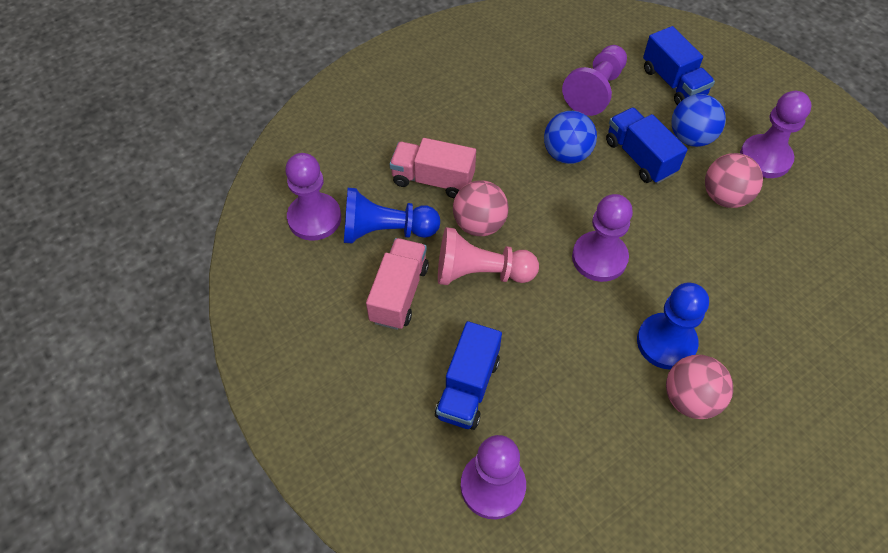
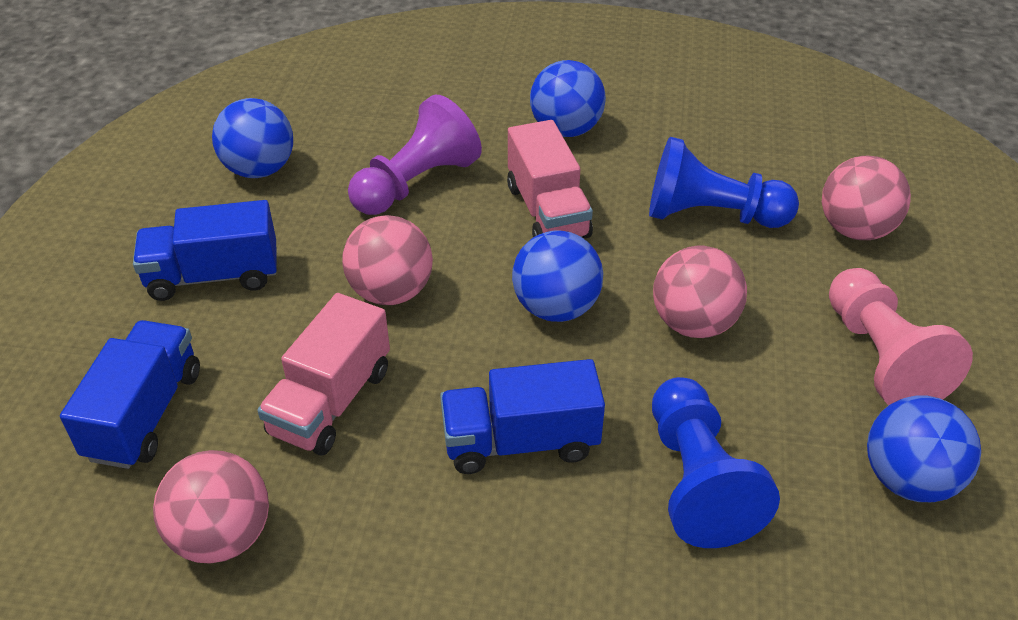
blue ball: [544,111,597,164] [671,94,726,147] = 2 -> [212,98,293,178] [512,230,603,322] [530,60,606,137] [867,396,981,502] = 4
pink ball: [453,180,509,236] [666,355,733,419] [705,153,763,208] = 3 -> [153,450,269,564] [342,215,433,305] [653,246,747,338] [822,156,911,240] = 4
purple pawn: [285,153,341,241] [461,435,526,519] [562,45,627,116] [572,194,633,282] [740,91,811,178] = 5 -> [348,95,482,215] = 1

